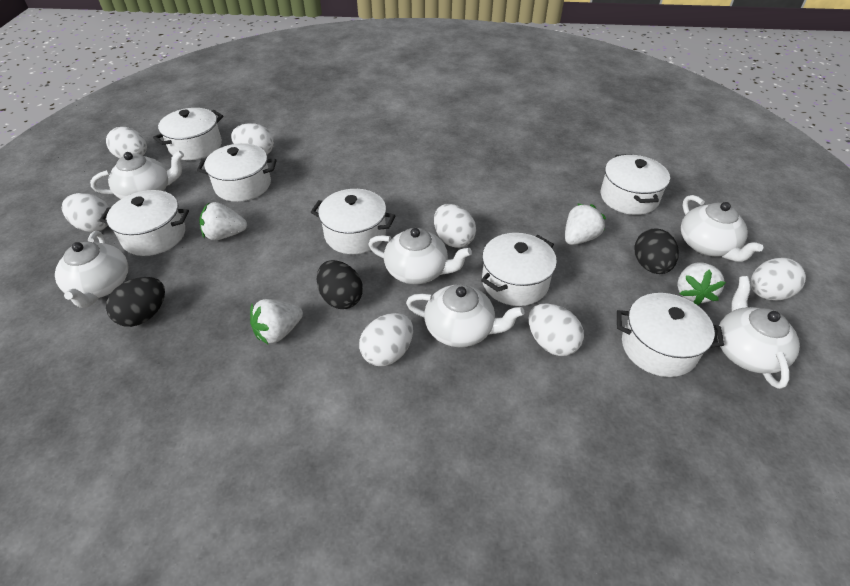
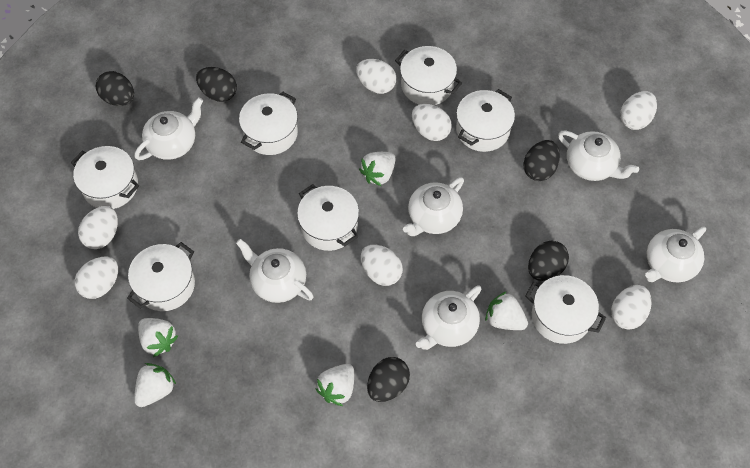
black egg: [106,277,165,327] [317,260,363,309] [634,228,679,274] = 3 -> [96,71,134,106] [196,67,237,102] [367,357,410,402] [523,140,560,181] [528,241,569,281] = 5
white strawberry: [199,202,247,240] [250,299,303,344] [565,203,606,245] [677,262,726,305] = 4 -> [134,363,176,407] [138,318,178,357] [316,364,354,406] [359,152,396,186] [485,291,528,330] = 5

